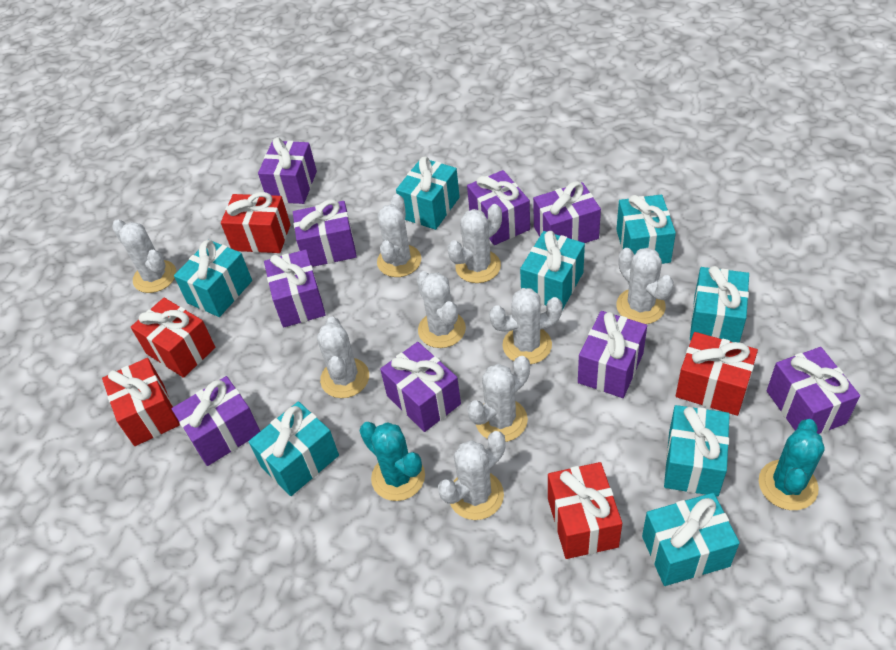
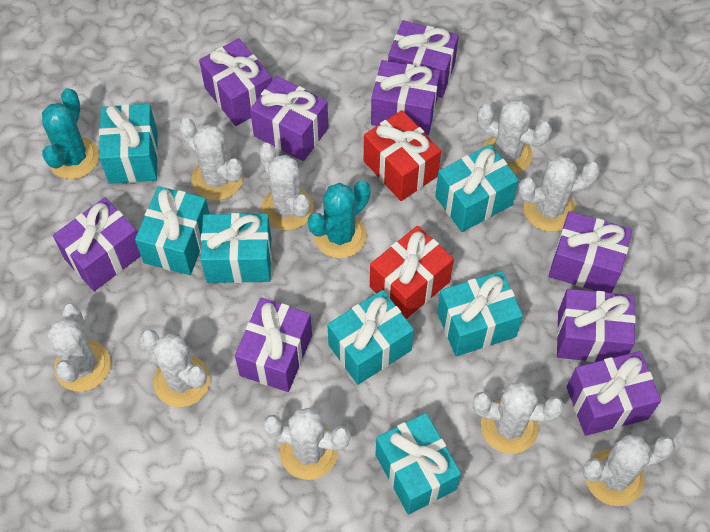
red gift: [102,358,180,446] [131,298,215,378] [221,192,291,253] [548,462,622,559] [676,332,758,416] = 5 -> [364,110,441,201] [370,226,454,319] = 2
turquoise gift: [174,240,252,317] [248,401,339,496] [396,156,460,230] [520,231,585,310] [616,195,676,264] [642,493,740,586] [664,405,730,497] [690,266,749,343] = 8 -> [99,104,158,184] [135,186,209,275] [200,213,272,283] [327,290,414,385] [375,413,461,515] [435,144,519,232] [437,271,523,357] = 7

